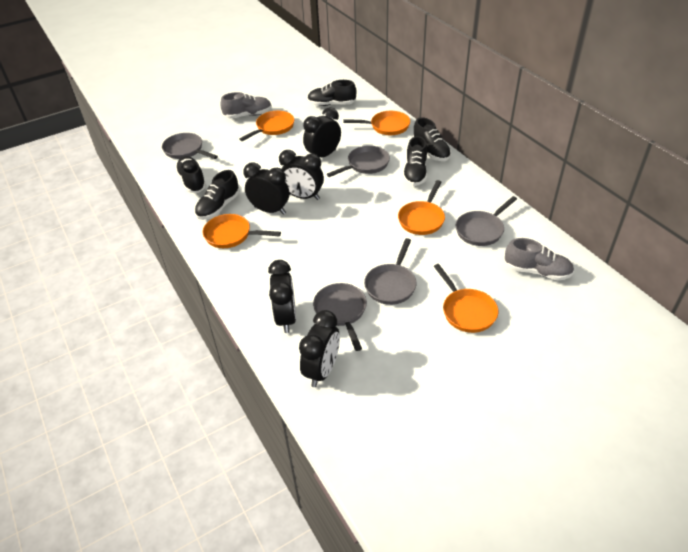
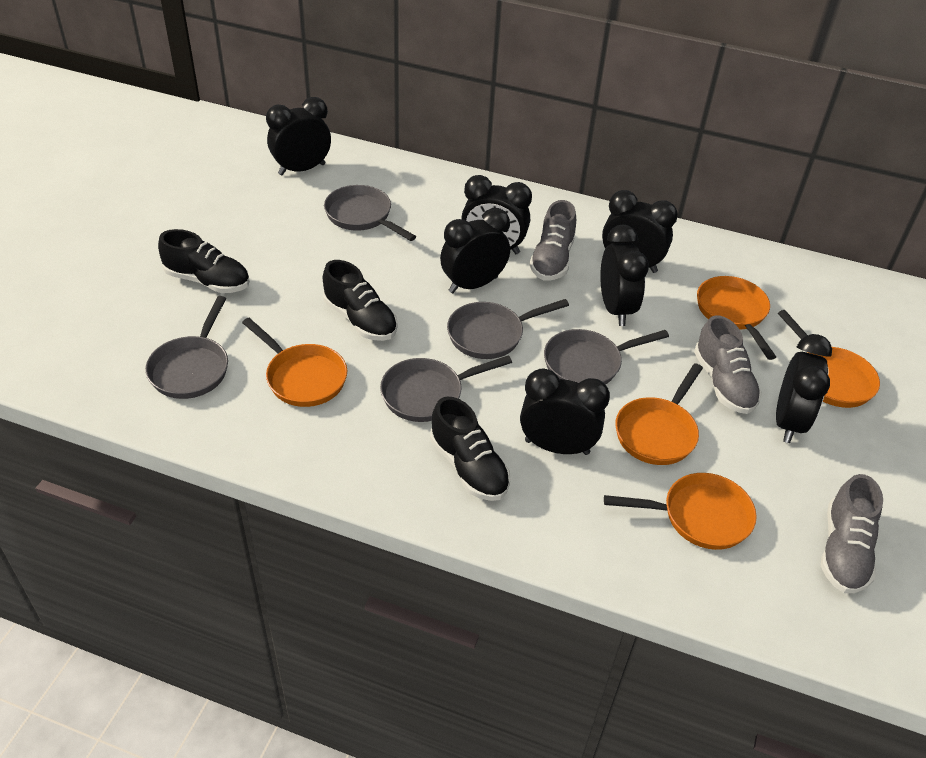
black clock: [243,162,289,215] [268,260,296,333] [279,150,324,200] [299,310,340,387] [303,107,341,157] = 5 -> [266,97,331,175] [440,208,510,293] [461,175,532,254] [520,368,610,455] [600,224,649,326] [602,190,678,273] [776,334,832,443] = 7
black shoe: [175,156,206,193] [195,170,240,220] [307,80,356,106] [403,136,427,186] [413,117,451,161] = 5 -> [158,229,250,293] [323,260,398,341] [430,397,510,501] = 3
grey shoe: [220,92,272,119] [505,238,574,280] = 2 -> [529,200,576,280] [694,315,762,414] [821,474,883,593] = 3

